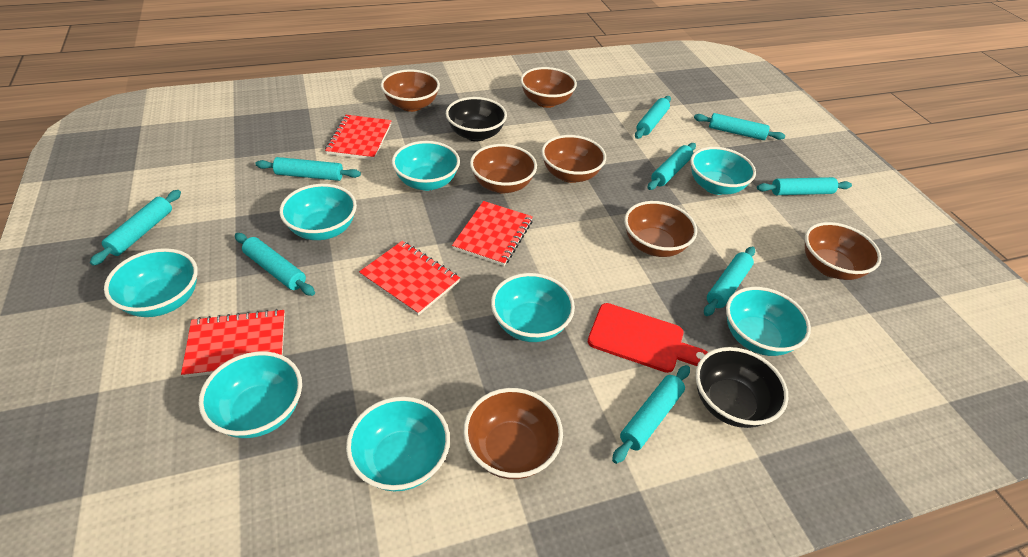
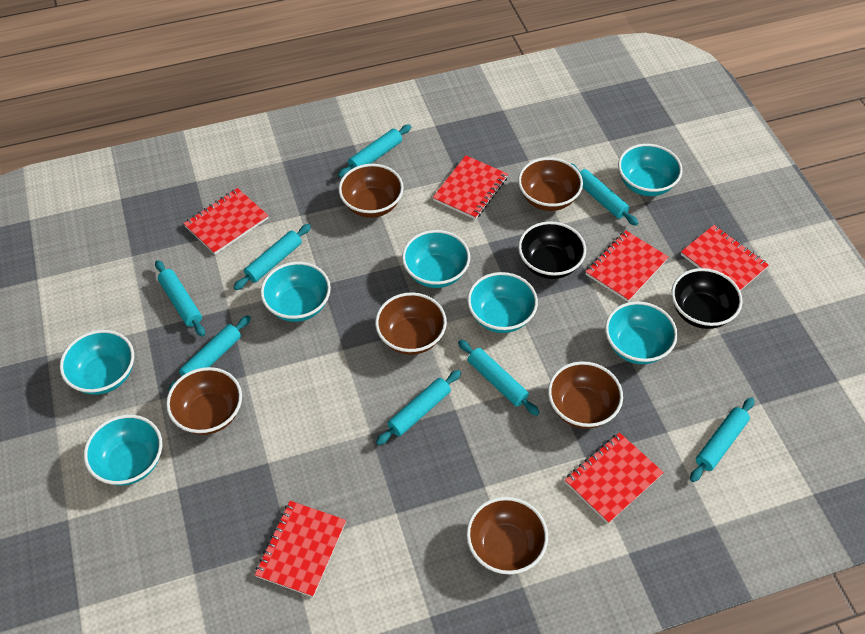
brown bowl: [381,69,440,112] [463,388,563,479] [470,144,537,194] [520,67,577,108] [542,135,606,183] [624,201,697,257] [805,222,882,280] = 7 -> [166,367,242,435] [339,164,404,218] [375,292,447,355] [466,497,548,574] [518,157,583,211] [548,361,623,429] = 6
red cutting board: [588,303,708,373] = 1 -> none = 0
red notebook: [181,309,285,378] [325,115,391,160] [359,241,460,316] [452,201,533,266] = 4 -> [183,188,269,255] [255,501,346,597] [433,155,508,220] [565,433,664,524] [586,231,669,302] [681,225,769,291] = 6
turquoise bowl: [104,248,198,317] [198,351,302,438] [279,184,357,240] [346,397,450,491] [392,141,460,191] [491,273,575,342] [690,147,756,195] [726,287,811,356] = 8 -> [60,330,134,395] [84,415,162,486] [260,262,331,322] [402,230,470,288] [467,272,538,333] [605,301,678,364] [618,144,683,196] = 7
turquoise rolling pin: [90,190,181,266] [235,233,315,296] [256,157,361,181] [612,365,690,464] [635,96,671,139] [648,143,696,190] [694,113,785,140] [704,246,755,316] [757,177,852,195] = 9 -> [155,260,205,337] [168,315,251,391] [233,224,311,290] [338,124,411,178] [376,370,461,445] [458,340,539,416] [570,163,639,226] [690,397,754,482] = 8

